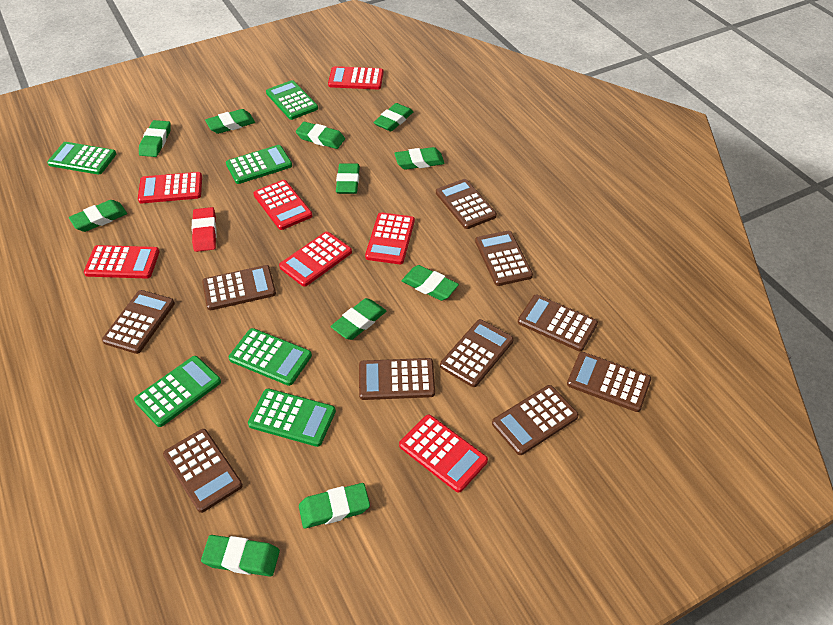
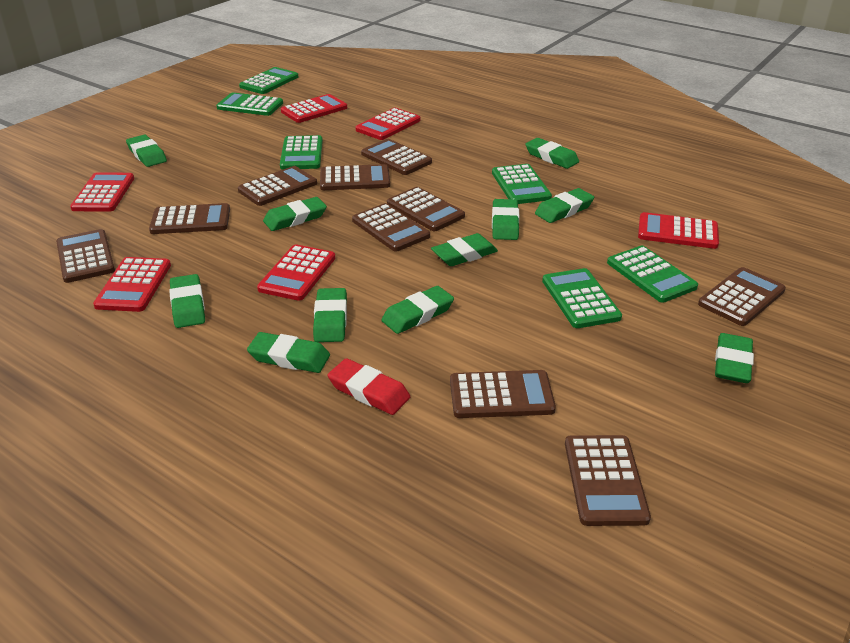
red calculator: [84,245,160,279] [138,172,202,203] [253,180,313,230] [279,232,352,287] [328,66,384,89] [365,212,415,264] [399,415,488,493] = 7 -> [70,172,134,212] [93,257,171,312] [257,244,335,301] [281,94,347,123] [356,108,420,140] [638,212,719,249] = 6

